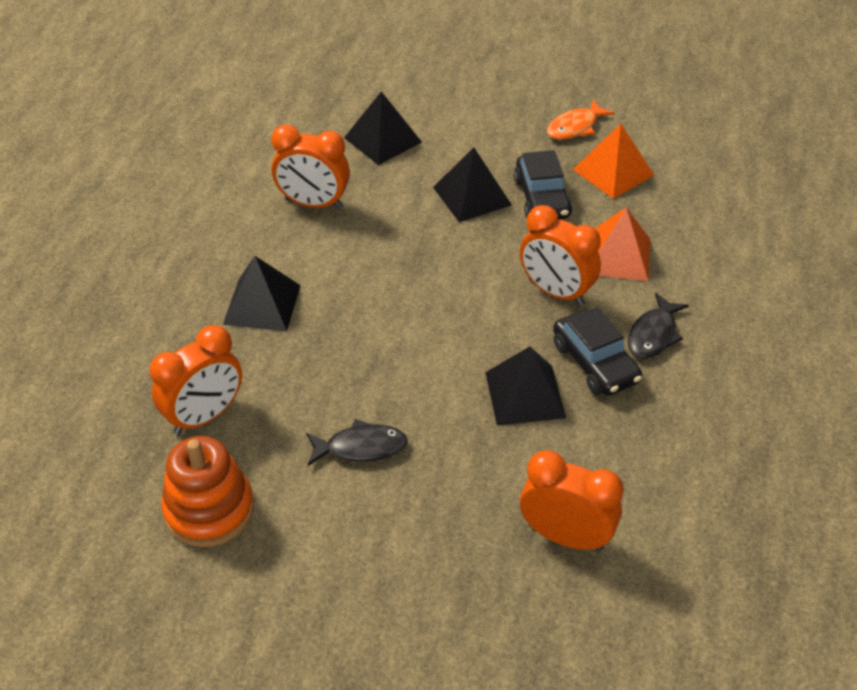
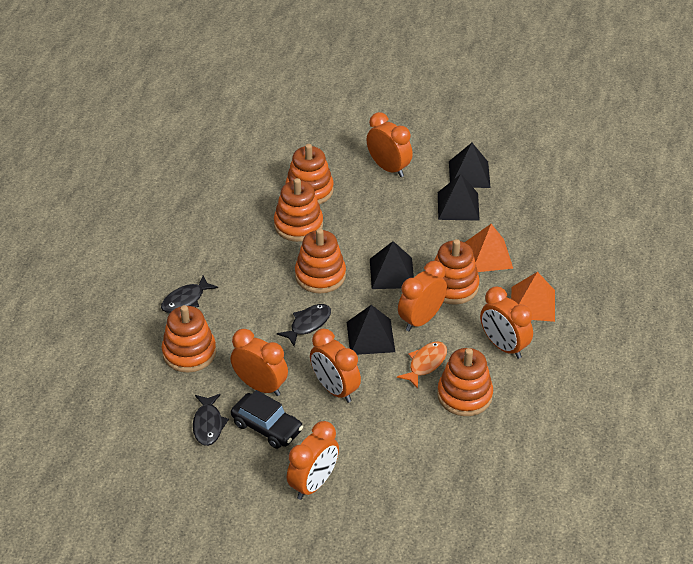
black car: [514,150,572,219] [553,307,642,396] = 2 -> [231,390,303,449] = 1
black fish: [306,419,408,466] [628,293,689,359] = 2 -> [161,275,218,313] [193,394,229,446] [277,304,331,346] = 3
orange clock: [150,325,242,435] [271,124,350,209] [520,205,601,306] [520,450,624,551] = 4 -> [231,329,288,396] [287,421,339,500] [310,329,361,403] [366,112,413,177] [398,261,447,331] [480,286,533,359] = 6
orange stacking toy: [161,436,254,547] = 1 -> [162,305,216,373] [274,178,323,242] [286,144,334,205] [295,228,346,293] [434,239,480,305] [437,348,493,416] = 6

